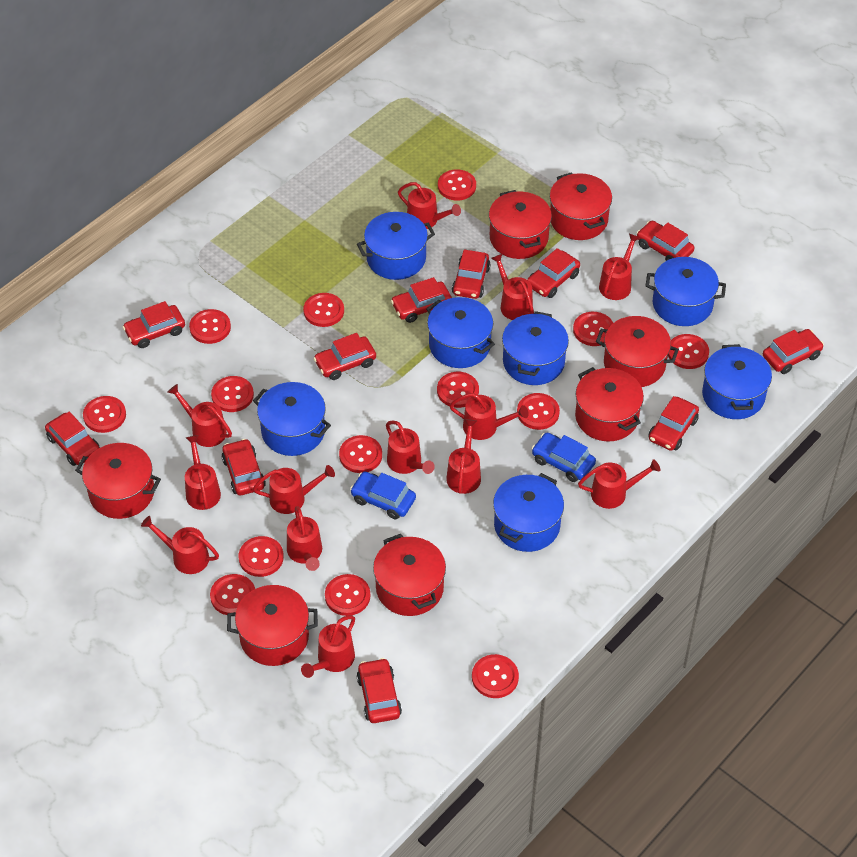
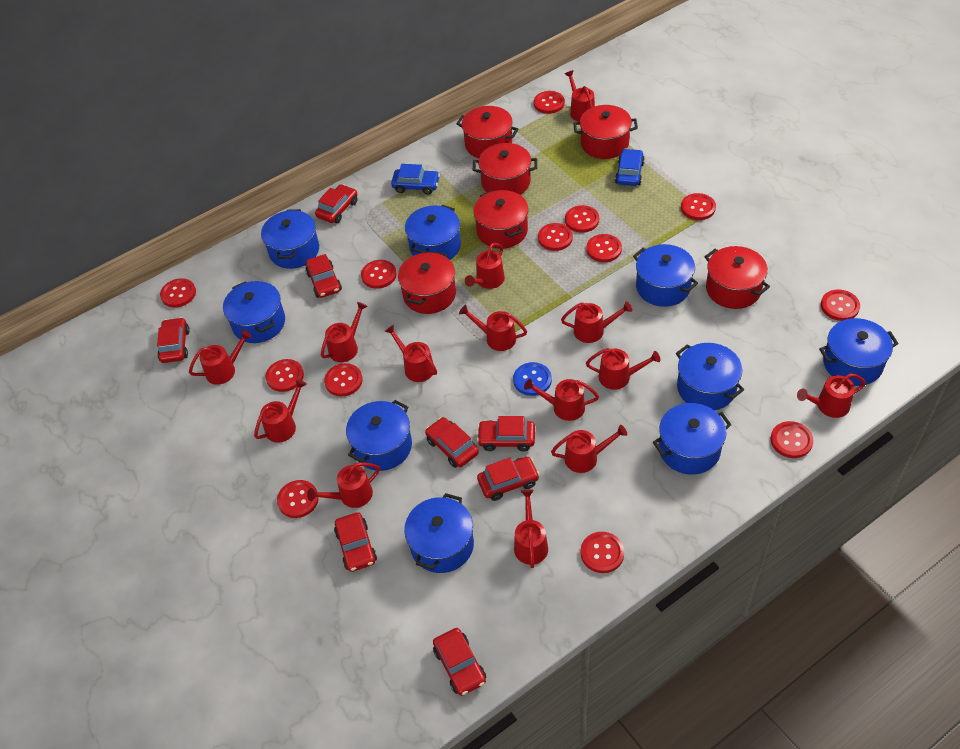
blue button: none = 0 -> [513,362,552,396] = 1
blue pot: [253,382,331,456] [357,212,435,280] [426,297,495,368] [493,473,564,552] [502,311,569,385] [645,257,726,326] [702,344,772,419] = 7 -> [223,281,285,343] [261,209,319,269] [346,400,412,471] [404,493,474,573] [405,205,461,260] [633,244,698,307] [653,403,732,475] [676,343,744,410] [819,318,899,386] = 9
red button: [83,396,126,433] [189,309,231,344] [210,574,255,615] [211,376,254,412] [238,536,284,577] [303,293,344,327] [325,574,370,616] [339,435,382,473] [437,372,479,408] [438,169,476,201] [472,654,519,698] [517,393,560,430] [573,312,613,346] [668,334,709,369] = 14 -> [160,278,196,308] [266,359,304,392] [277,480,319,518] [324,363,363,396] [361,260,396,289] [534,91,565,114] [538,223,573,251] [565,205,599,233] [581,532,624,573] [587,234,622,262] [681,193,716,220] [771,421,814,458] [821,290,860,321] = 13
red car: [45,411,100,466] [123,301,185,348] [221,439,266,495] [313,333,376,380] [357,658,402,723] [391,277,452,323] [452,250,491,299] [527,248,580,298] [637,221,694,261] [648,396,699,451] [763,329,824,374] = 11 -> [157,317,190,363] [305,254,342,298] [315,184,358,223] [334,512,377,572] [425,417,479,468] [433,628,486,696] [477,416,535,451] [477,457,540,501] = 8
red pot: [75,443,161,519] [227,585,318,666] [373,534,446,616] [489,190,552,259] [550,172,612,240] [575,367,644,441] [596,316,679,387] = 7 -> [398,251,456,314] [456,106,519,158] [473,143,537,195] [473,190,528,249] [573,105,638,159] [704,246,770,309] = 6
red watering can: [141,516,219,574] [167,384,232,447] [185,435,221,510] [253,465,335,514] [287,506,322,571] [301,615,355,678] [386,421,435,474] [398,182,461,229] [446,419,481,494] [450,393,529,440] [491,254,534,320] [578,459,660,509] [599,234,640,300] = 13 -> [189,330,252,385] [254,379,307,443] [307,462,380,508] [321,302,368,362] [385,325,437,382] [459,305,527,351] [465,243,505,289] [514,489,548,568] [524,379,599,421] [551,425,627,473] [561,301,632,343] [565,70,595,122] [586,348,660,390] [797,373,866,418] = 14

